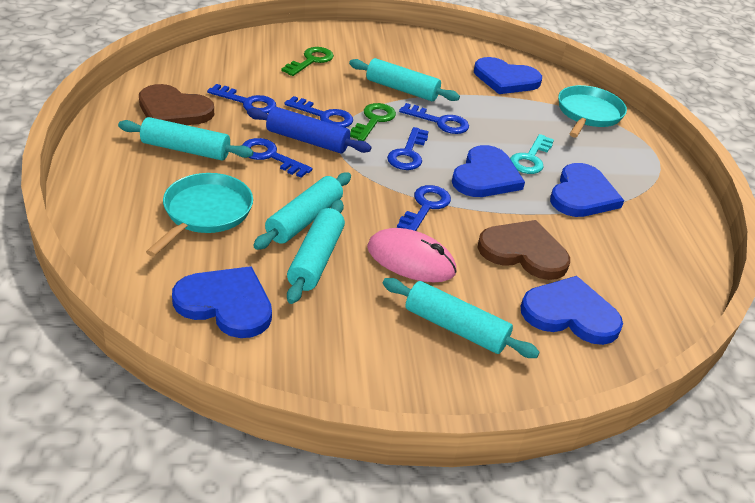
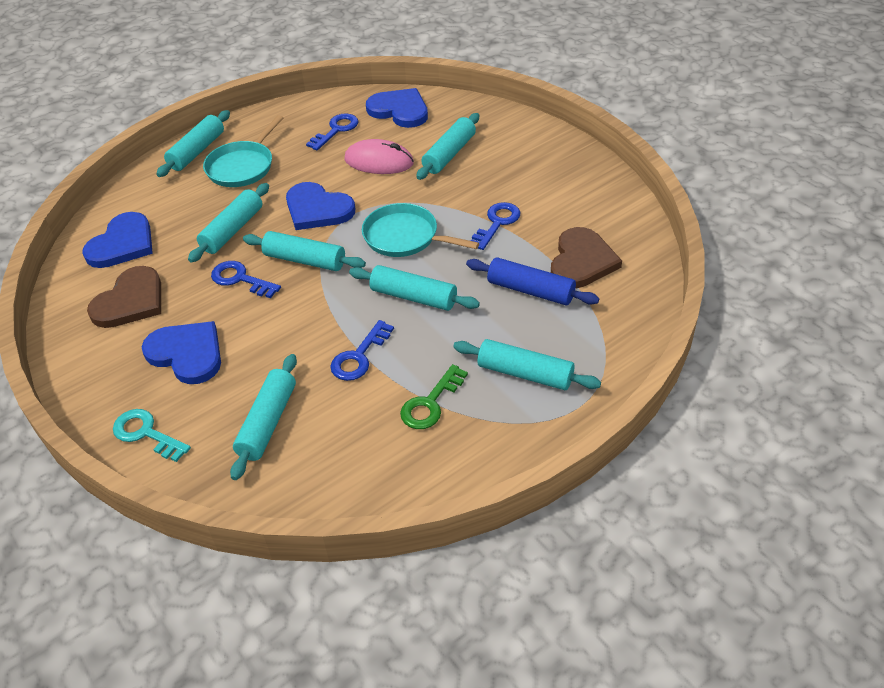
blue heart: [172,266,272,338] [452,145,525,197] [474,57,542,94] [521,276,623,345] [550,163,624,217] = 5 -> [82,212,153,268] [142,321,221,384] [286,182,355,230] [366,88,428,128] = 4
blue key: [207,84,276,113] [242,138,312,178] [285,96,353,128] [387,127,429,170] [397,185,451,231] [399,103,469,134] = 6 -> [211,261,281,298] [306,114,358,150] [330,320,394,381] [471,202,520,250] = 4
green key: [281,47,334,76] [350,103,396,141] = 2 -> [400,364,468,429] = 1
turquoise rolling pin: [118,117,253,160] [253,172,351,250] [287,200,345,304] [349,58,460,101] [383,278,540,358] = 5 -> [156,110,230,177] [188,183,269,263] [230,354,297,480] [243,231,366,271] [349,265,480,311] [416,113,479,180] [453,339,601,390] = 7

